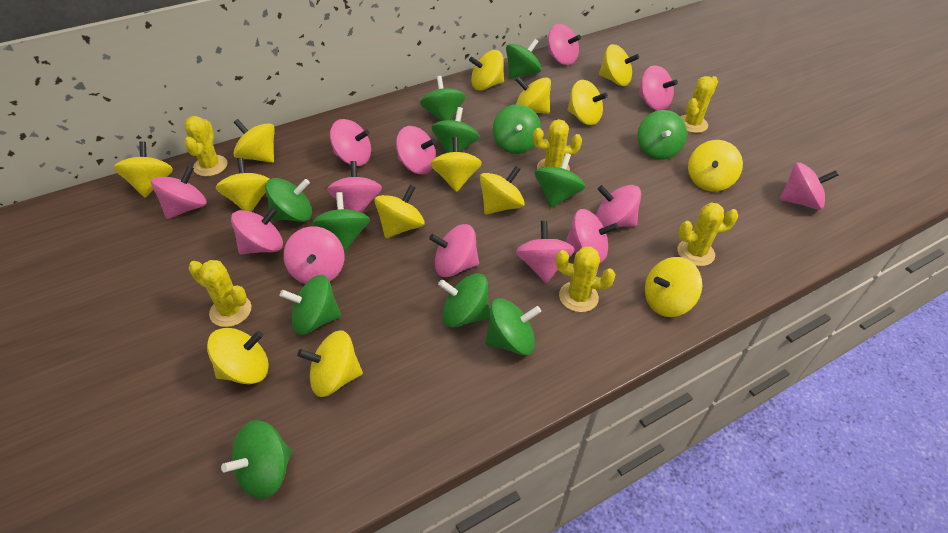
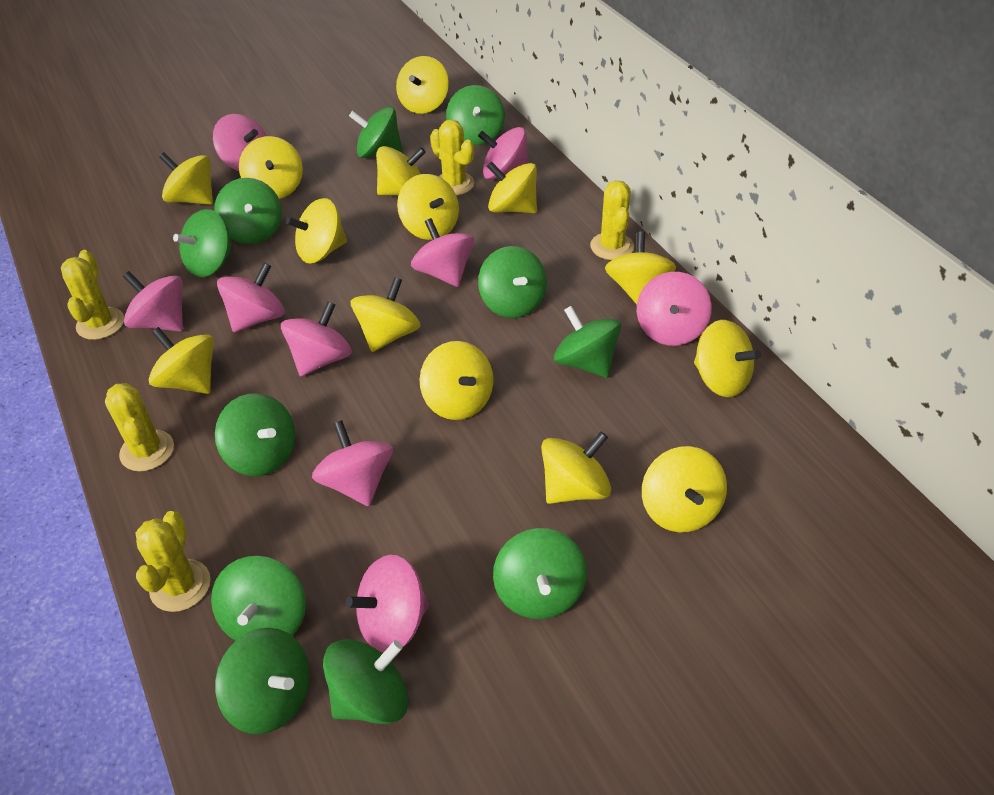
green spinning top: [221,420,292,499] [265,178,312,222] [279,275,341,335] [312,192,370,252] [420,76,466,121] [431,107,479,153] [438,273,490,327] [485,298,541,355] [493,104,541,154] [506,39,541,79] [535,153,585,207] [638,110,687,160] = 12 -> [173,209,233,277] [211,556,306,641] [214,178,282,244] [215,393,295,476] [215,628,310,734] [323,639,409,724] [349,107,403,158] [446,85,505,145] [478,246,547,318] [493,528,587,619] [554,306,621,378] = 11
pink spinning top: [151,166,207,219] [231,207,283,254] [283,226,344,284] [327,161,382,213] [330,119,371,166] [396,126,436,174] [429,224,479,277] [516,221,575,283] [548,24,581,65] [566,209,618,263] [596,185,641,227] [639,65,678,110] [780,163,839,210] = 13 -> [123,271,183,331] [213,114,267,171] [217,263,285,332] [281,302,352,377] [312,420,393,506] [346,555,429,653] [411,218,474,287] [478,127,529,179] [637,272,712,346] = 9
yellow cactus: [185,116,227,176] [189,260,251,327] [533,119,582,171] [556,247,616,312] [678,202,738,266] [680,76,718,133] = 6 -> [61,250,124,340] [105,383,174,471] [136,511,210,612] [430,120,475,195] [590,180,634,260] = 5

